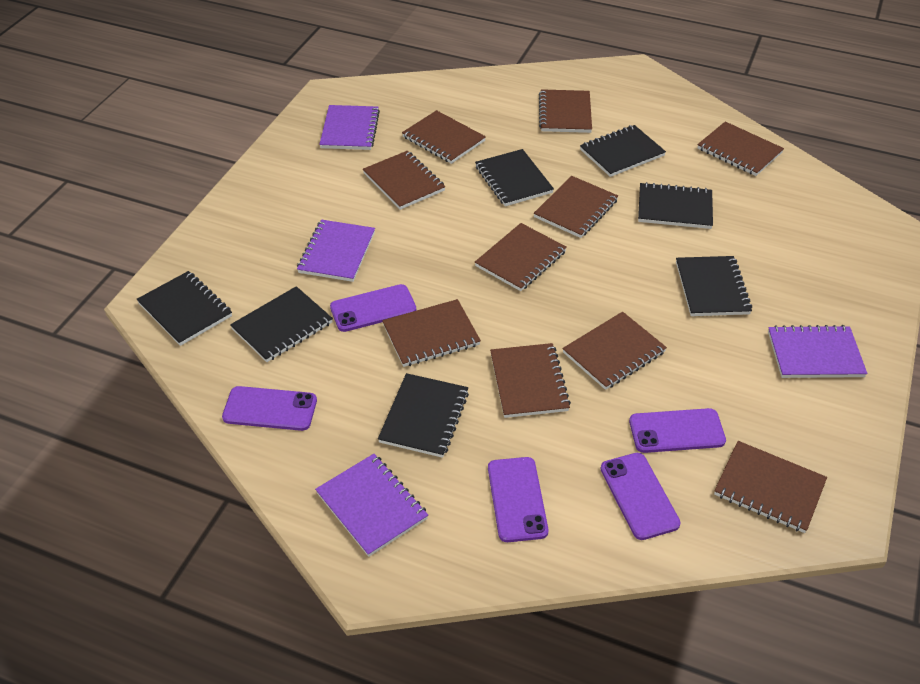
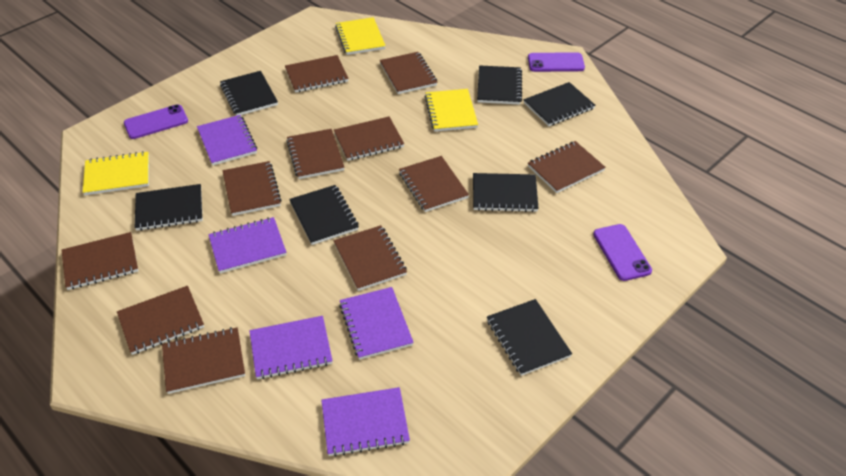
brown notebook: [363,151,446,210] [382,299,481,367] [402,110,486,164] [475,223,567,291] [490,343,571,418] [534,176,618,238] [539,89,592,133] [562,312,667,390] [698,121,784,176] [714,441,827,533] = 10 -> [61,232,138,290] [117,286,204,355] [162,327,245,394] [222,161,281,216] [285,55,349,93] [286,129,345,179] [334,117,404,161] [334,225,407,291] [380,52,437,94] [399,156,469,212] [528,141,606,193] = 11
purple notebook: [297,220,375,282] [315,454,428,557] [319,105,380,150] [768,325,867,378] = 4 -> [197,115,257,166] [208,217,286,273] [249,316,333,379] [321,387,410,457] [339,287,414,360] = 5
purple phone: [222,386,317,431] [330,284,416,332] [488,457,548,542] [601,453,681,540] [629,408,726,453] = 5 -> [124,104,188,139] [528,52,585,72] [593,224,652,281] = 3
yellow notebook: none = 0 -> [83,151,149,195] [335,17,386,55] [425,89,478,132] = 3

